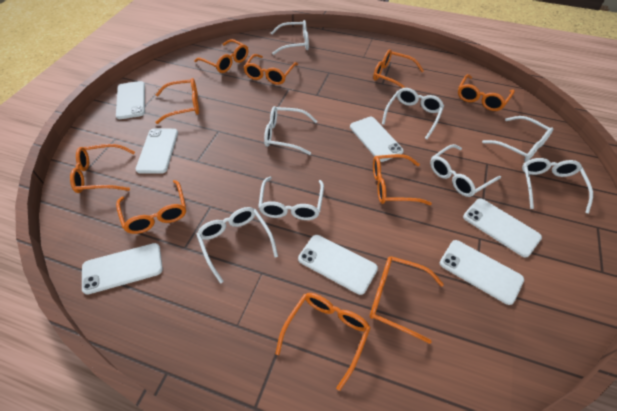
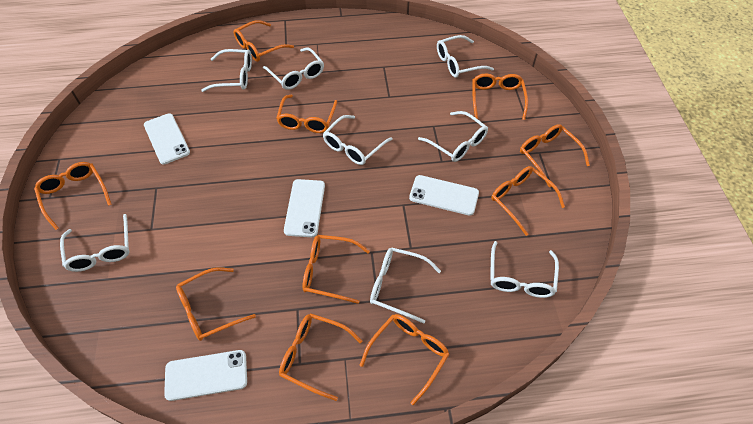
white phone: [82,243,163,295] [116,81,145,119] [135,128,178,174] [298,235,378,295] [350,117,404,162] [440,240,524,305] [463,198,542,258] = 7 -> [144,113,190,164] [164,350,247,401] [284,179,325,237] [409,175,479,216] = 4

